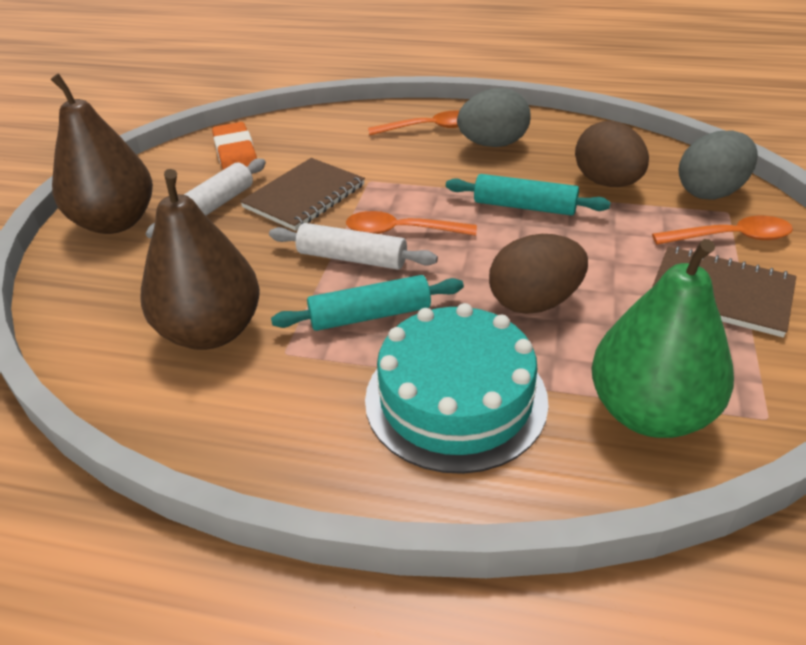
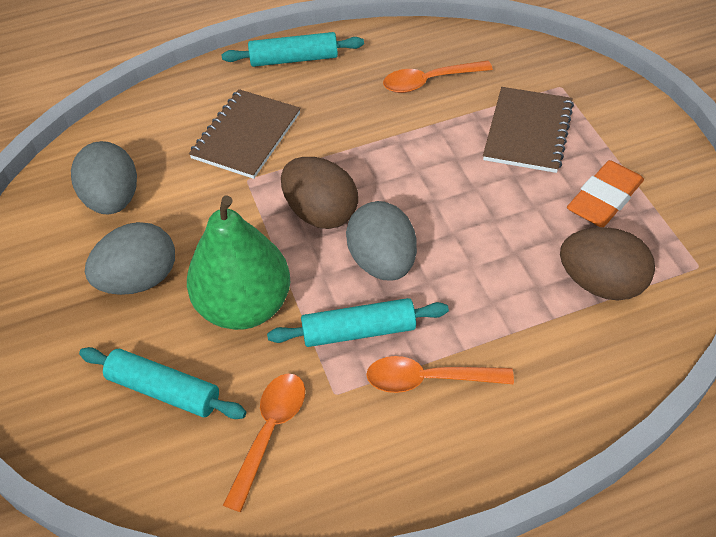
brown pear: [51,73,153,234] [140,169,260,350] = 2 -> none = 0
grey egg: [457,88,531,147] [678,130,758,200] = 2 -> [71,141,137,214] [85,222,175,295] [346,201,417,281] = 3
turquoise cake: [365,303,549,474] = 1 -> none = 0
turquoise rolling pin: [271,275,464,331] [446,174,611,216] = 2 -> [79,347,246,419] [222,32,364,67] [267,298,449,347] = 3
white rolling pin: [146,159,266,238] [269,223,438,270] = 2 -> none = 0

